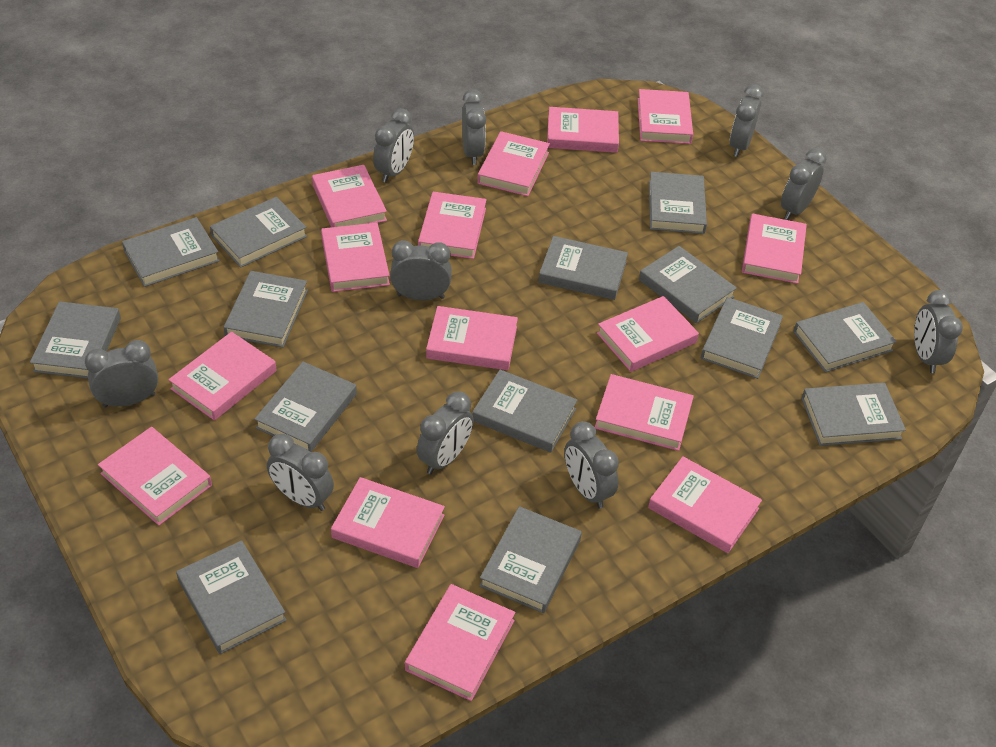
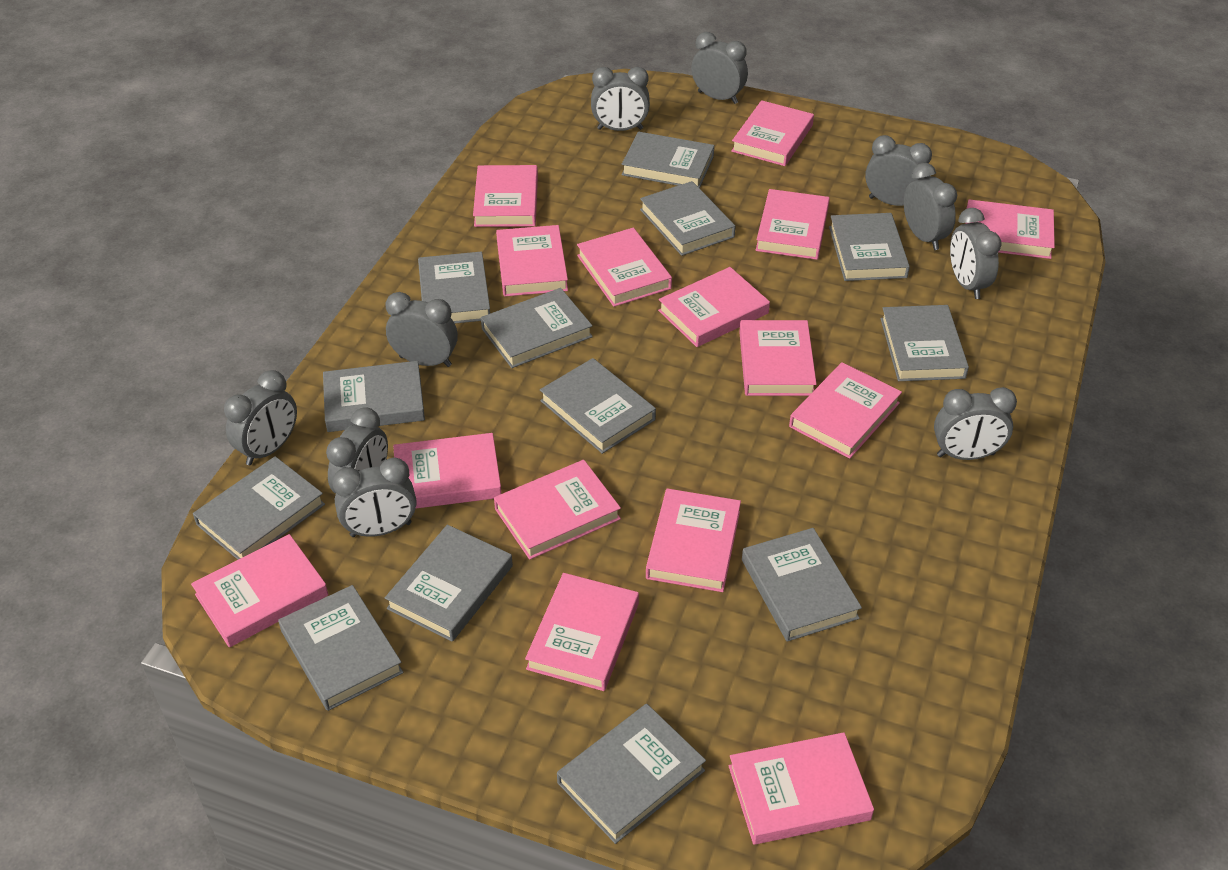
grey book: [30,301,121,379] [122,217,220,287] [176,540,287,654] [210,197,307,268] [224,271,308,347] [254,362,357,452] [472,369,578,453] [479,506,582,613] [539,236,628,300] [639,246,737,323] [649,172,707,234] [701,297,783,379] [793,302,897,373] [801,383,906,446] = 14 -> [193,456,325,560] [278,585,403,711] [323,361,425,432] [385,525,513,642] [418,251,490,323] [481,288,593,368] [540,358,656,454] [557,704,706,844] [622,132,714,188] [640,181,736,256] [742,528,862,642] [829,213,910,281] [881,305,969,381] = 13

